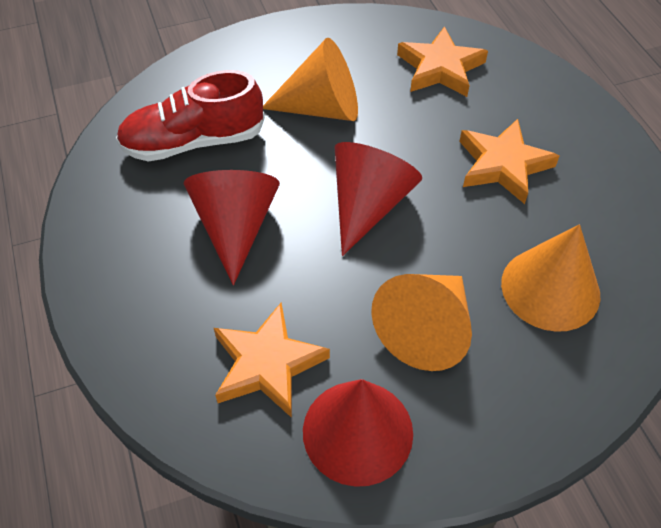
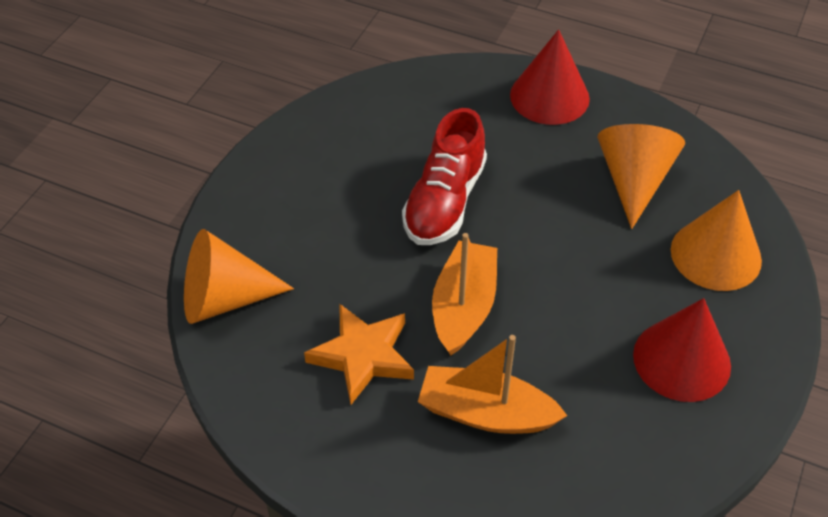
orange boat: none = 0 -> [418,335,567,434] [432,233,497,356] = 2
orange star: [214,303,330,418] [397,26,488,97] [459,119,559,204] = 3 -> [304,304,414,405] = 1
red cone: [184,170,280,285] [303,379,413,487] [335,142,422,256] = 3 -> [510,29,590,125] [633,298,731,402] = 2

